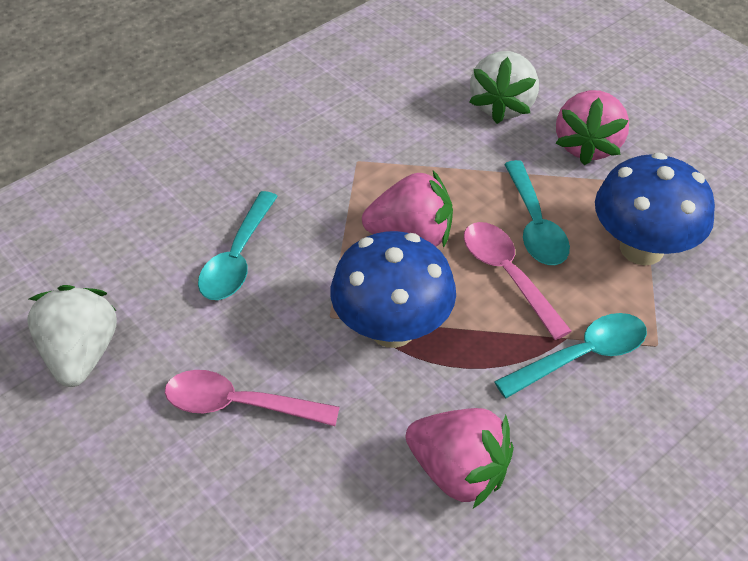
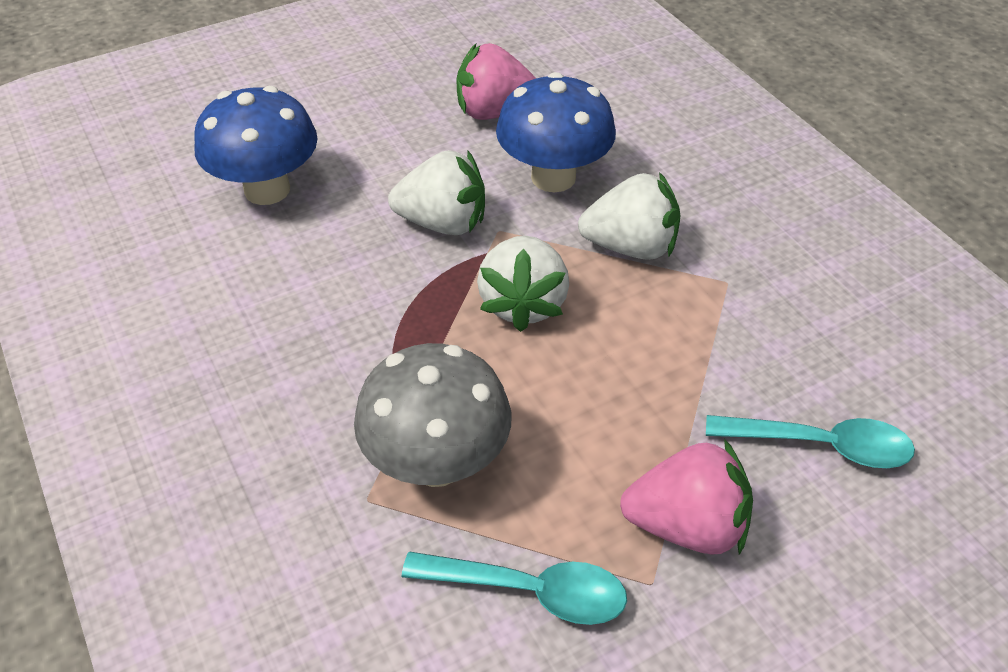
grey mushroom: none = 0 -> [354,343,511,487] = 1
pink spoon: [165,370,340,426] [464,222,571,340] = 2 -> none = 0
pink strawberry: [362,170,453,248] [406,408,514,509] [555,90,629,165] = 3 -> [456,43,536,120] [620,439,753,555] = 2
turquoise spoon: [198,191,278,300] [494,313,647,398] [504,160,570,265] = 3 -> [402,552,627,625] [706,415,915,468] = 2
white strawberry: [27,285,117,387] [469,51,539,124] = 2 -> [388,150,485,235] [477,236,569,332] [578,172,681,260] = 3

